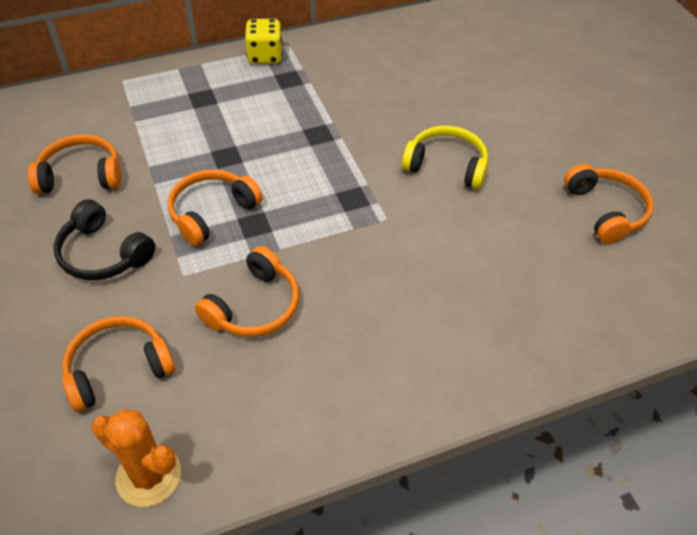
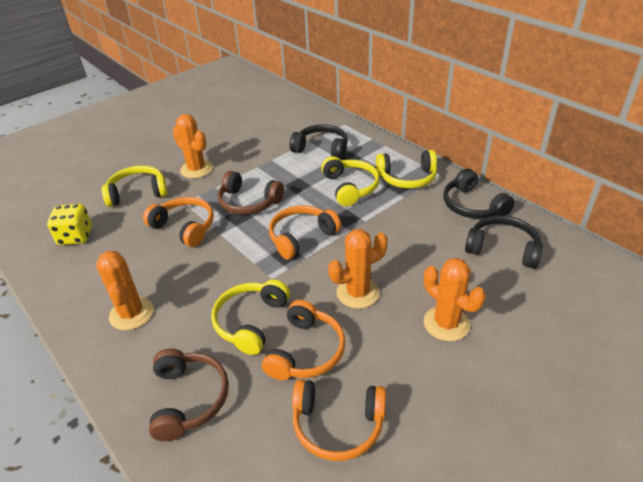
black headphones: [54,199,155,280] = 1 -> [290,124,348,160] [443,168,515,219] [465,215,543,269] = 3
brown headphones: none = 0 -> [149,348,229,441] [218,171,284,215] = 2
orange cactus: [92,409,181,507] = 1 -> [96,251,153,330] [172,114,213,178] [328,229,388,309] [424,258,486,341] = 4
orange headphones: [28,134,121,194] [62,316,175,412] [168,169,263,246] [195,246,299,337] [564,164,654,244] = 5 -> [143,197,214,247] [262,300,345,380] [269,205,341,260] [292,379,386,461] = 4
yellow headphones: [402,126,488,189] = 1 -> [102,165,168,207] [211,279,290,355] [321,156,380,206] [376,150,437,188] = 4

